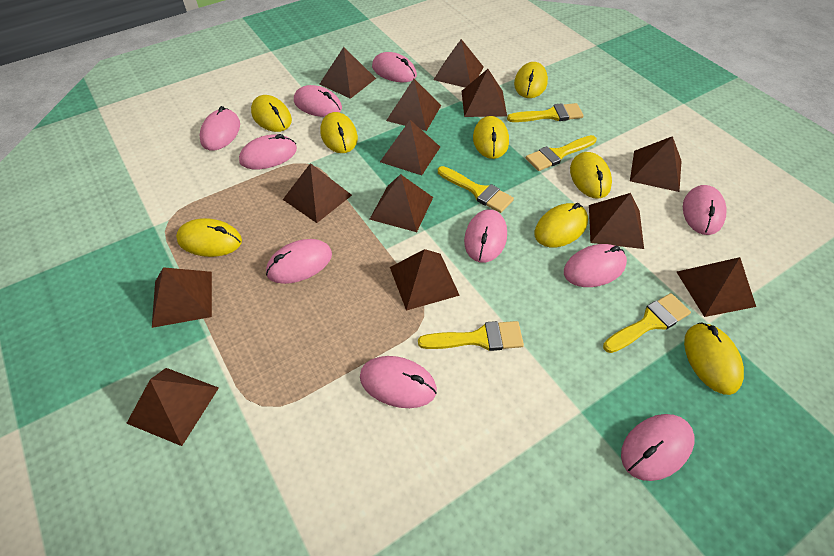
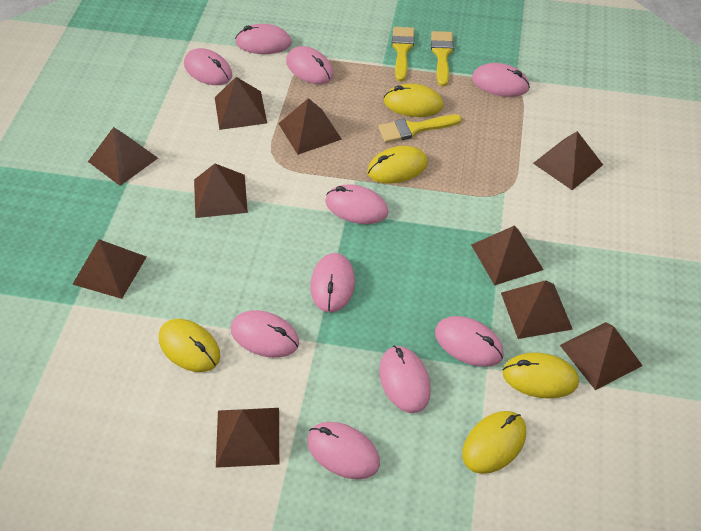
brown pyramid: [126,368,219,446] [152,267,212,328] [283,163,352,223] [319,47,376,99] [369,174,433,232] [380,120,440,175] [386,79,441,131] [390,249,460,311] [433,39,484,87] [462,69,507,117] [589,193,644,249] [630,136,681,192] [677,257,756,317] = 13 -> [72,239,146,299] [88,127,158,186] [194,164,248,218] [215,77,267,130] [216,408,279,468] [278,98,342,155] [471,226,544,285] [501,280,573,339] [533,131,603,190] [560,322,643,390] = 10
yellow brush: [418,321,524,351] [438,166,514,213] [507,103,584,122] [526,135,597,171] [603,293,691,353] = 5 -> [378,115,462,143] [392,27,414,81] [431,31,454,86] = 3
yellow mouse: [176,218,242,257] [251,95,292,132] [320,112,358,153] [473,116,509,159] [514,62,548,98] [534,203,588,247] [570,152,612,199] [684,322,744,395] = 8 -> [159,319,220,372] [367,146,428,184] [384,84,443,117] [462,411,526,474] [502,352,579,399] = 5

